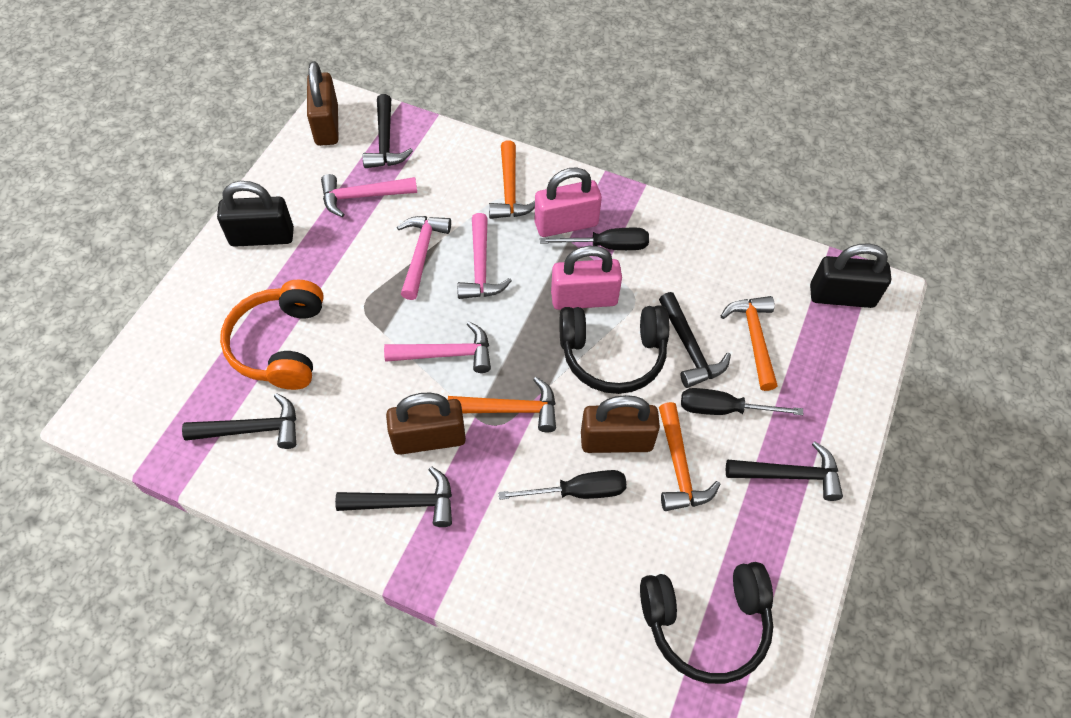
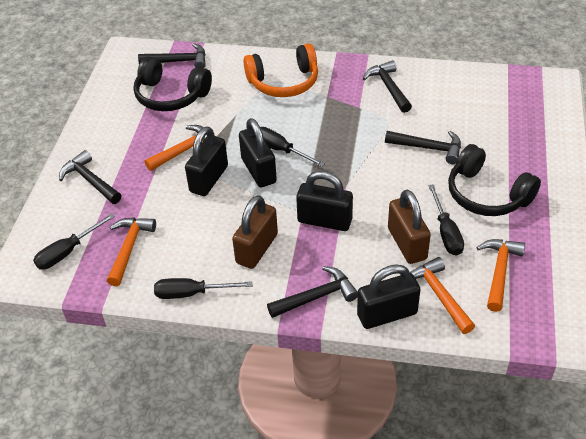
black padlock: [217,181,294,247] [810,243,891,308] = 2 -> [185,126,228,196] [239,118,277,187] [296,171,353,231] [357,264,420,329] = 4
black screwdriver: [498,470,627,500] [540,228,649,250] [681,388,803,415] = 3 -> [33,213,115,269] [154,278,252,299] [260,127,325,167] [428,184,464,256] = 4
brown padlock: [307,61,338,146] [386,393,466,455] [581,395,660,453] = 3 -> [232,195,278,269] [388,190,431,264] = 2
pink hammer: [321,174,417,217] [384,321,491,373] [397,216,451,300] [457,213,512,299] = 4 -> none = 0
pink padlock: [534,167,602,237] [551,246,622,310] = 2 -> none = 0

